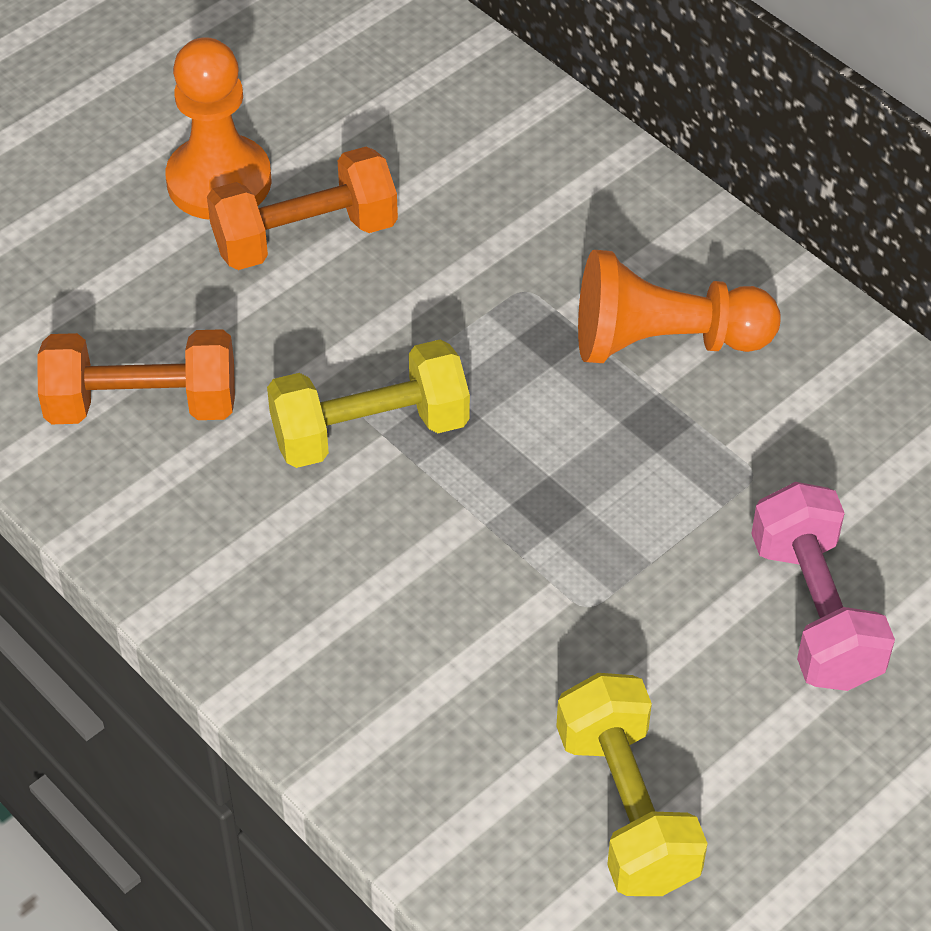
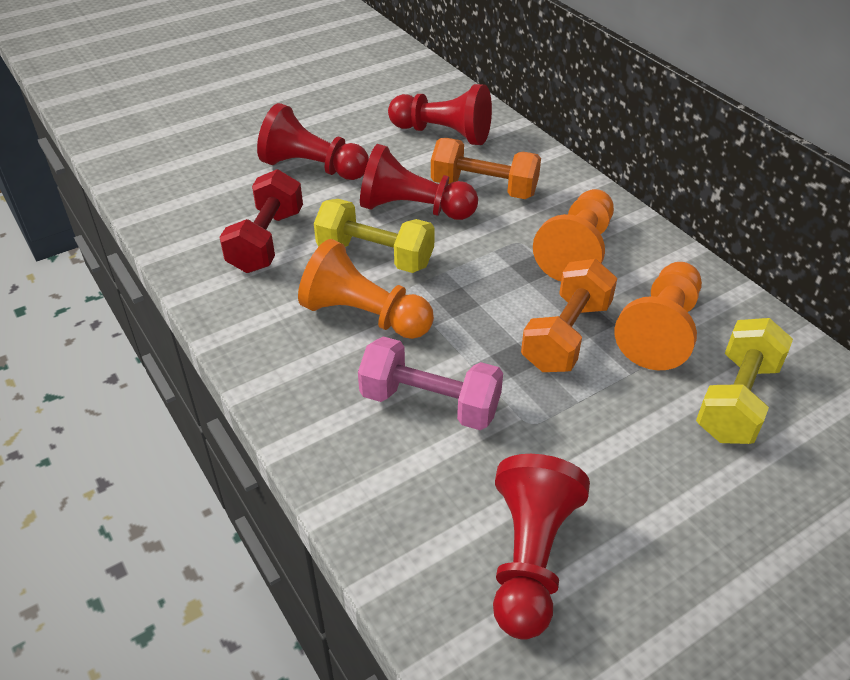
orange pawn: [165,37,272,220] [578,250,781,363] = 2 -> [298,239,434,339] [533,189,614,281] [614,262,702,370] = 3
red dumbbell: none = 0 -> [219,169,303,273] = 1
red pawn: none = 0 -> [257,103,369,180] [360,144,478,220] [388,84,492,145] [493,454,590,640] = 4

